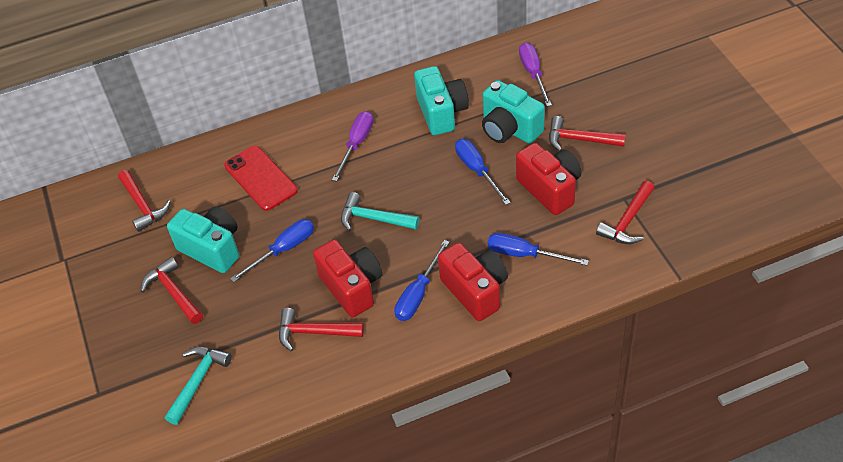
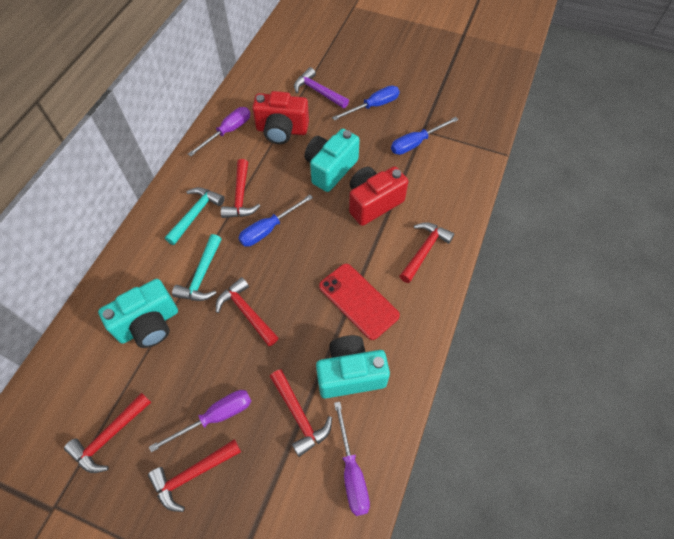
blue screwdriver: [230,219,314,282] [394,240,449,321] [455,139,511,205] [488,233,589,265] = 4 -> [238,195,313,247] [332,85,400,121] [391,117,458,155] = 3
purple hammer: none = 0 -> [294,67,349,108] = 1
purple screwdriver: [332,111,374,181] [519,42,552,107] = 2 -> [149,390,251,452] [188,107,250,156] [334,402,370,516] = 3
red camera: [313,239,382,317] [438,243,508,321] [516,143,581,215] = 3 -> [252,91,309,144] [349,166,408,226] = 2
red hammer: [118,170,171,232] [141,257,203,324] [279,308,364,352] [549,116,626,151] [596,181,655,244] = 5 -> [64,393,151,473] [148,439,241,512] [216,277,279,346] [221,159,260,218] [270,369,332,457] [400,222,455,283] = 6

